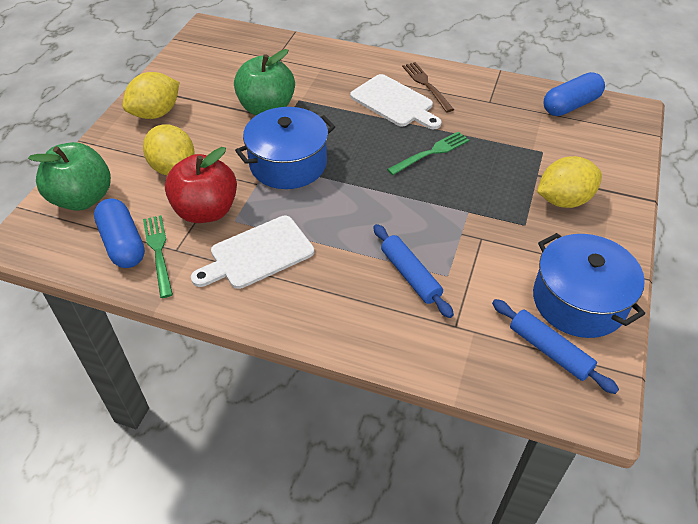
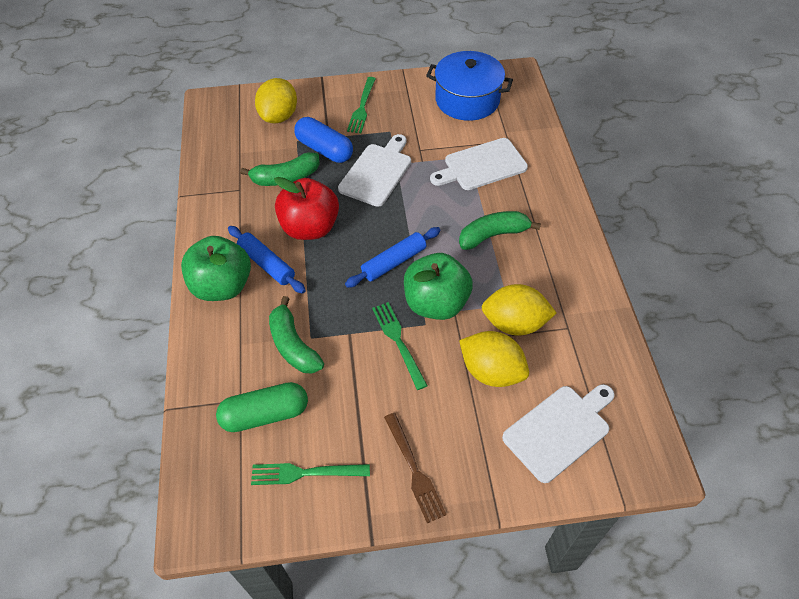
blue capsule: [94,199,145,268] [544,72,605,116] = 2 -> [294,117,353,163] = 1
blue pot: [235,107,335,189] [533,233,645,338] = 2 -> [426,51,513,121] = 1
green banana: none = 0 -> [240,152,320,186] [269,296,324,374] [459,211,541,250] = 3
green capsule: none = 0 -> [216,382,308,432] = 1
green fork: [143,215,173,298] [387,131,469,175] = 2 -> [251,463,370,485] [347,77,376,133] [372,302,428,390] = 3
white cutting board: [191,216,314,289] [350,74,442,129] = 2 -> [338,134,411,207] [430,138,528,190] [502,384,615,483] = 3

